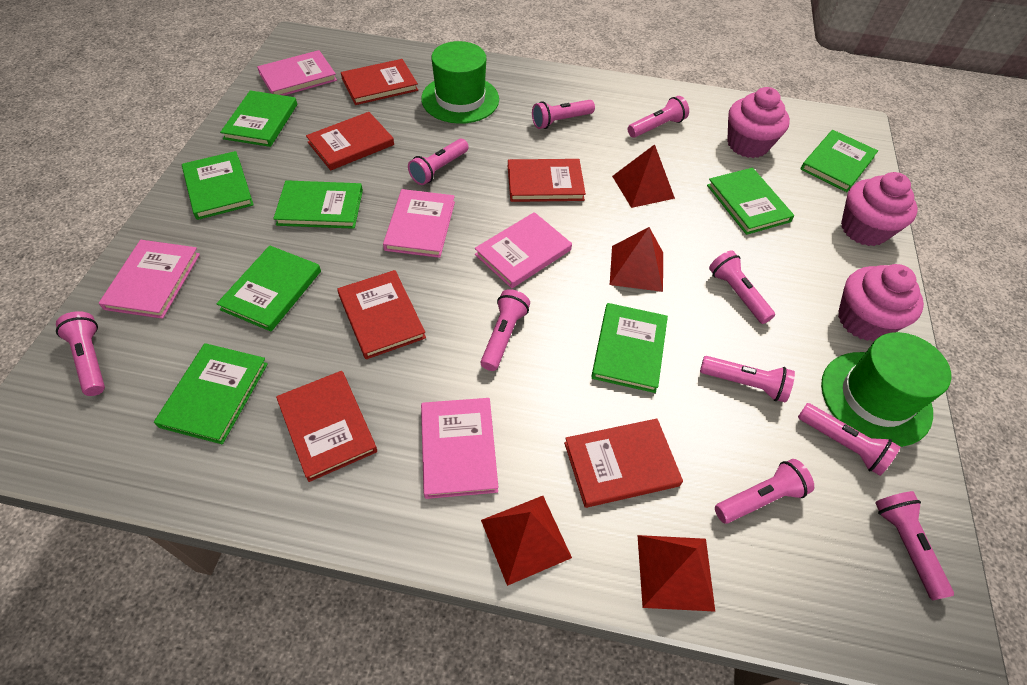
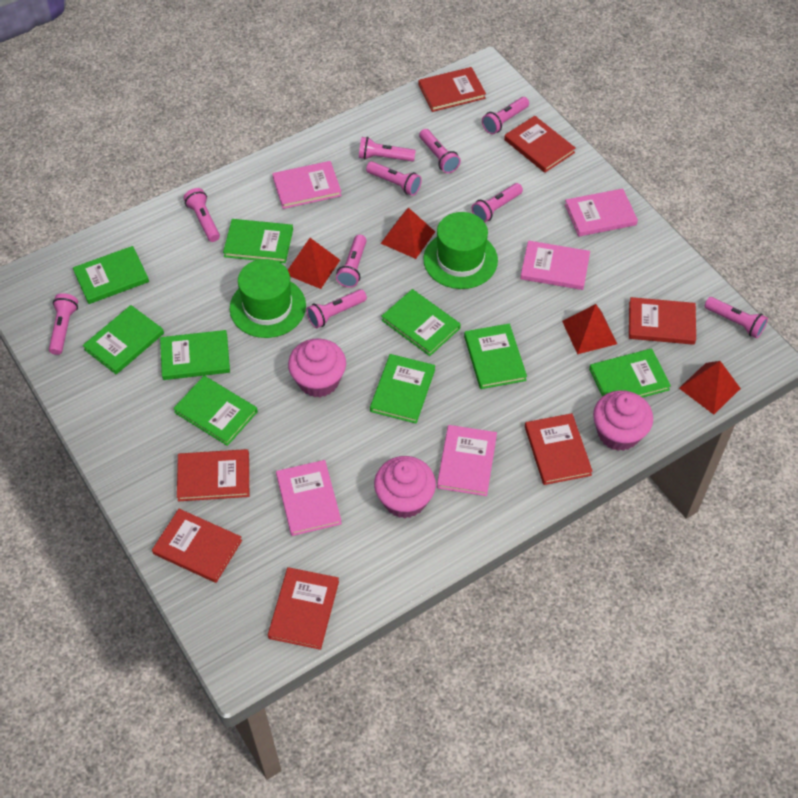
green book: [154,343,268,444] [182,151,254,220] [216,246,321,331] [220,90,297,147] [273,180,363,229] [591,303,668,393] [707,168,794,235] [800,130,878,192] = 8 -> [73,246,149,304] [83,305,164,374] [160,330,230,380] [173,376,258,446] [223,219,293,263] [370,354,435,424] [381,289,461,356] [464,323,527,389] [589,349,671,398] = 9
red book: [276,371,377,482] [306,112,394,170] [337,270,426,359] [341,59,418,105] [508,159,586,202] [564,419,683,508] = 6 -> [152,509,242,583] [177,449,249,501] [268,567,339,650] [419,67,486,112] [504,116,575,173] [525,413,593,485] [629,297,696,345] = 7

